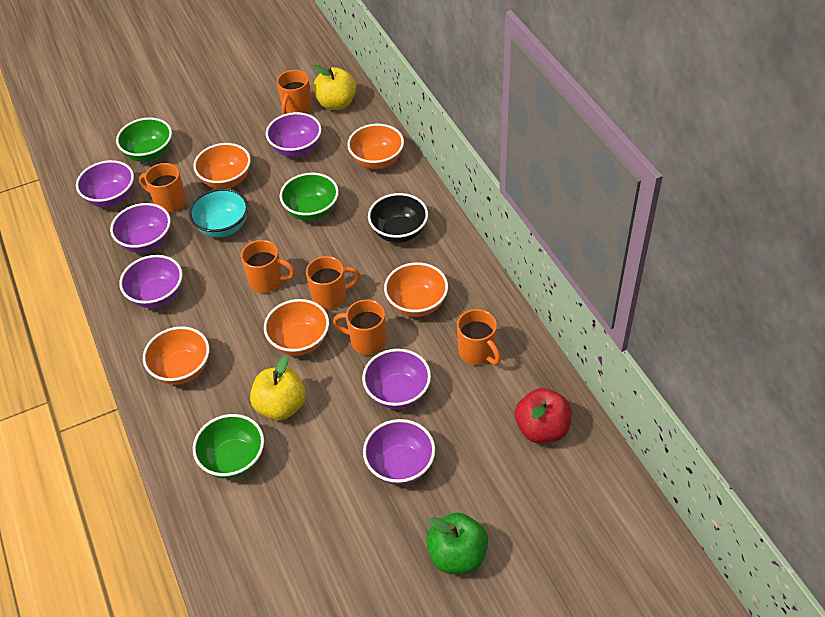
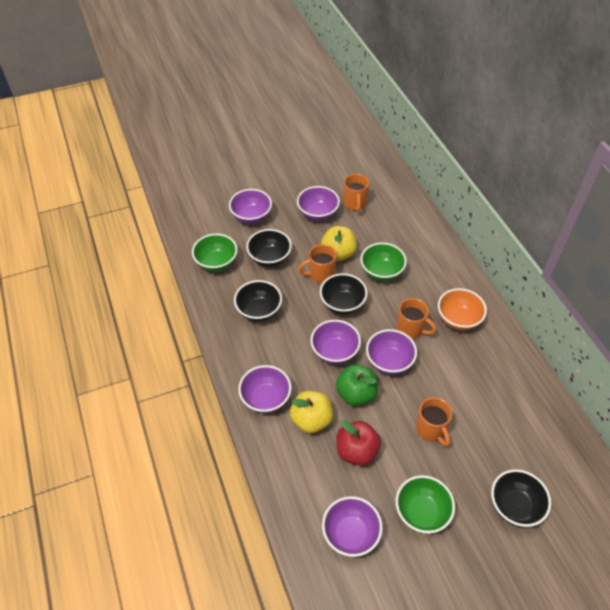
black bowl: [368,193,428,243] = 1 -> [234,280,282,322] [246,229,292,267] [320,273,368,314] [491,469,551,527] = 4
orange bowl: [143,326,209,385] [193,143,251,189] [264,299,329,356] [347,124,404,169] [384,262,448,317] = 5 -> [438,288,487,331] = 1
orange mug: [139,163,186,213] [241,240,295,293] [277,70,312,114] [306,256,360,310] [333,299,386,355] [457,309,501,365] = 6 -> [298,244,337,283] [344,174,369,212] [397,298,436,339] [416,397,452,447] = 4
turquoise bowl: [189,188,248,237] = 1 -> none = 0

